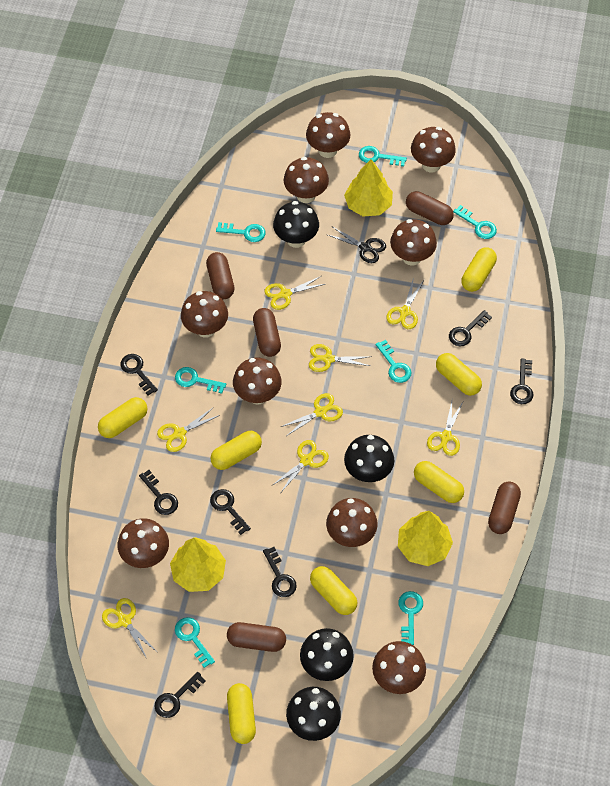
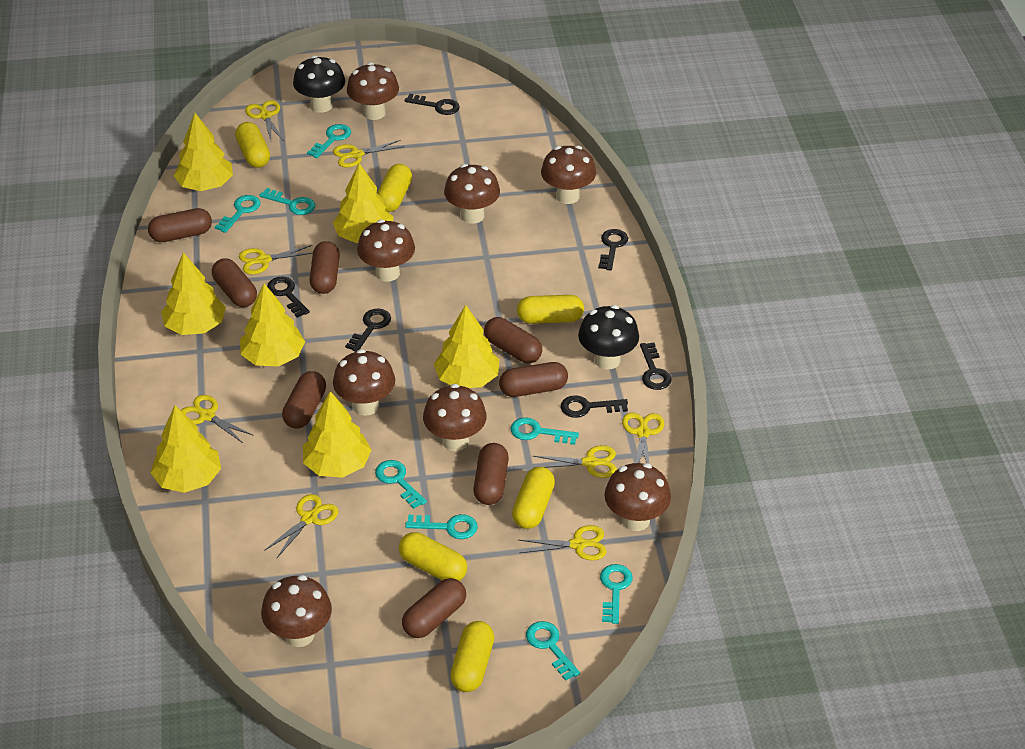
black key: [120,354,158,396] [139,470,178,515] [155,672,206,718] [210,489,251,535] [263,547,297,597] [449,310,492,346] [510,358,533,404] = 7 -> [267,277,310,318] [345,309,391,352] [404,93,460,115] [561,395,628,418] [598,229,628,270] [640,342,672,390] = 6
black mushroom: [273,201,319,248] [286,687,341,741] [300,628,354,681] [344,435,394,482] = 4 -> [293,55,345,113] [578,305,639,369] = 2
black scissors: [328,227,386,263] = 1 -> none = 0
brown capsule: [206,252,234,299] [227,622,286,652] [253,308,281,357] [406,191,454,225] [488,482,521,534] = 5 -> [148,208,212,242] [212,258,257,307] [282,371,326,429] [309,241,340,294] [402,578,466,638] [473,443,509,505] [484,317,542,363] [499,362,568,397] = 8
brown mushroom: [118,518,169,568] [181,291,228,338] [233,358,282,405] [284,157,329,203] [306,112,350,158] [326,498,377,547] [372,641,426,694] [390,219,437,266] [411,127,456,172] = 9 -> [261,575,332,647] [333,349,395,416] [347,62,399,120] [357,220,415,282] [423,384,487,451] [444,164,500,224] [541,146,596,204] [604,463,671,531] = 8
turquoise key: [175,367,226,394] [175,617,215,668] [216,222,266,242] [359,146,407,167] [375,340,412,383] [399,591,423,645] [453,205,497,239] = 7 -> [215,195,260,233] [259,188,315,215] [307,124,351,158] [375,460,427,509] [405,514,478,539] [511,417,579,445] [526,621,580,681] [600,564,632,624] = 8
yellow capsule: [98,397,148,438] [211,431,262,470] [227,683,256,744] [310,566,357,615] [414,461,464,503] [436,353,482,396] [461,247,497,292] = 7 -> [235,122,270,168] [377,164,412,212] [399,532,467,581] [450,621,494,692] [512,467,555,529] [517,295,584,324] = 6
yellow tree: [170,537,226,592] [344,159,393,217] [398,511,453,566] = 3 -> [150,405,221,493] [161,252,226,335] [174,113,233,191] [240,283,305,366] [303,391,371,478] [333,163,393,243] [434,305,500,388] = 7

